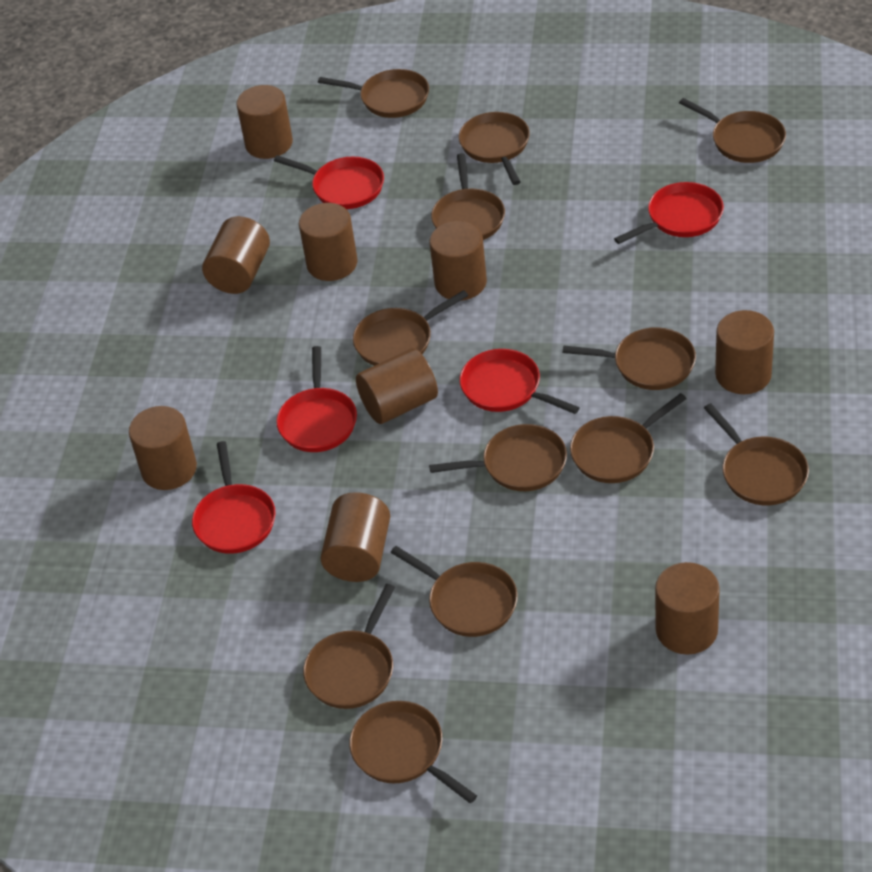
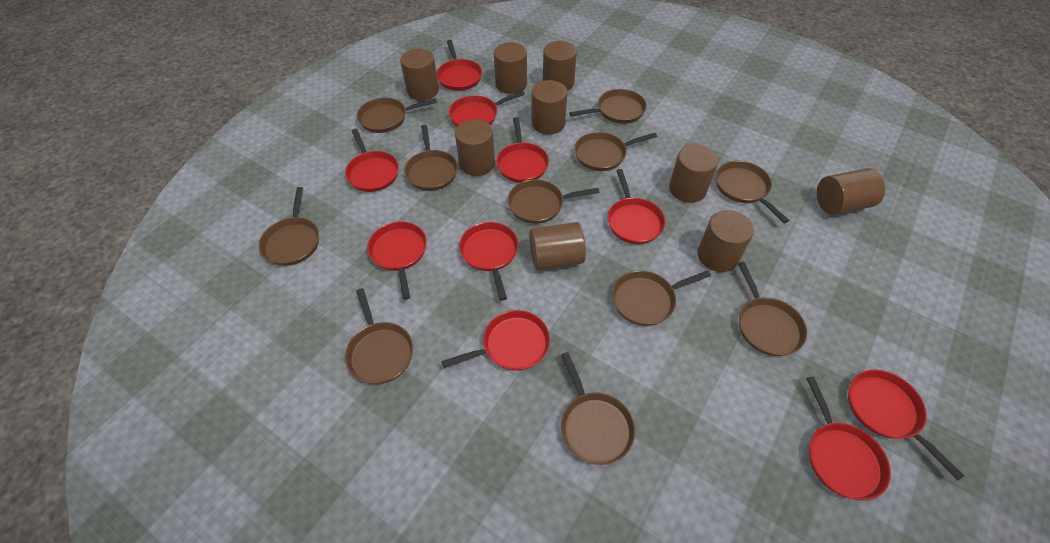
brown pan: [303,584,395,709] [318,69,429,118] [349,701,477,803] [353,290,468,366] [390,546,518,637] [429,424,567,491] [431,153,505,240] [459,112,530,185] [562,327,696,390] [570,393,687,483] [679,98,786,163] [704,403,809,505] = 12 -> [259,187,319,266] [345,288,413,384] [357,97,437,133] [404,125,458,191] [507,179,600,224] [561,352,635,465] [569,89,647,124] [574,132,657,171] [612,270,711,326] [716,161,789,223] [738,262,807,356] = 11
red pan: [192,441,276,554] [274,155,384,209] [276,346,357,452] [460,349,580,414] [614,182,724,244] = 5 -> [345,129,399,192] [367,222,427,300] [437,40,482,91] [442,310,550,371] [448,91,525,127] [459,222,518,301] [496,117,549,183] [608,169,665,244] [806,376,891,501] [848,370,964,480] = 10

